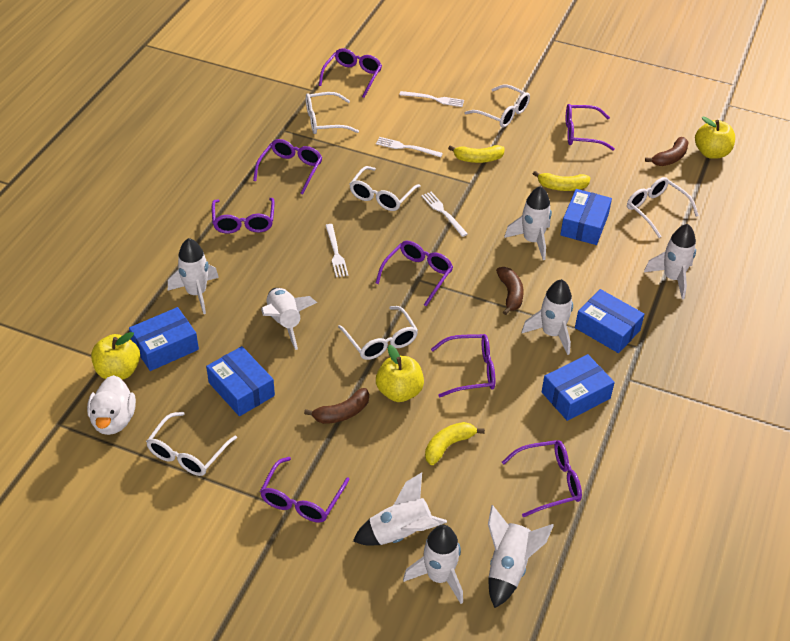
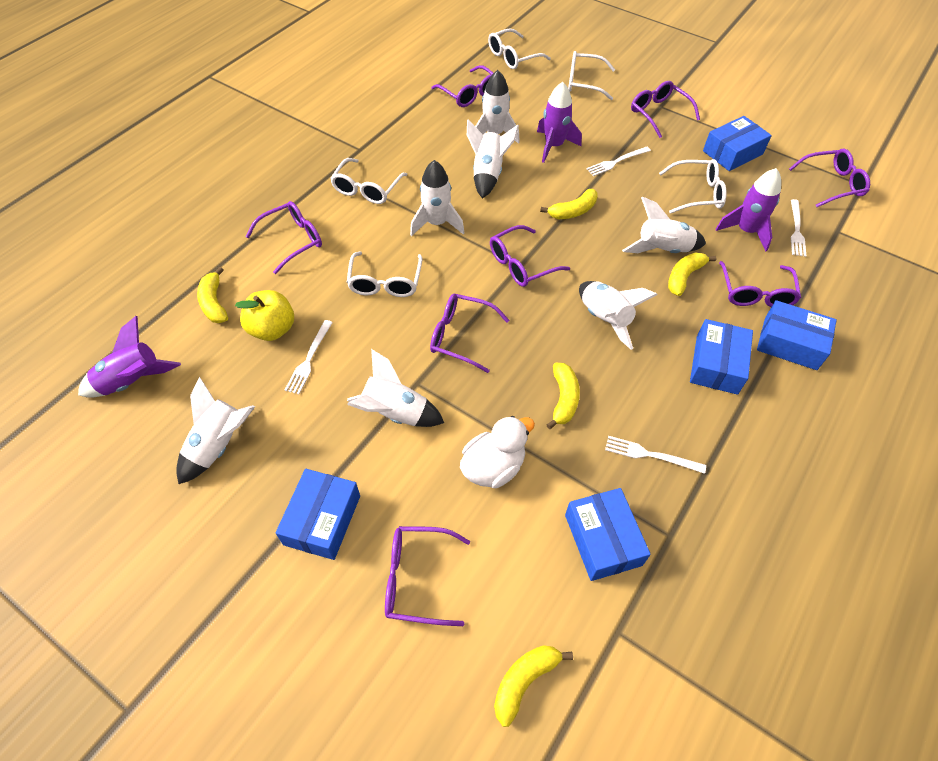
brown banana: [304,388,369,424] [496,267,524,315] [645,137,689,166] = 3 -> none = 0
purple rocket: none = 0 -> [78,316,181,398] [537,82,582,163] [716,168,781,252] = 3
white glasses: [146,412,237,476] [306,92,359,134] [338,306,418,360] [350,166,421,211] [465,85,530,128] [627,177,699,238] = 6 -> [330,158,408,204] [347,251,423,297] [488,28,551,69] [568,51,615,100] [659,159,727,214] = 5
white rocket: [168,238,219,314] [261,288,317,350] [353,472,447,546] [403,525,463,604] [488,505,554,608] [504,186,552,260] [521,279,573,355] [644,224,696,299] = 8 -> [176,377,255,484] [347,349,444,427] [410,160,465,236] [467,119,519,199] [475,70,520,144] [579,281,658,350] [622,197,706,253] = 7
yellow apple: [91,332,140,380] [376,345,424,402] [695,116,735,159] = 3 -> [235,290,294,341] = 1
yellow banana: [425,422,485,465] [448,145,505,163] [533,171,590,191] = 3 -> [197,267,228,323] [494,645,573,727] [540,189,598,219] [547,363,580,429] [668,253,716,296] = 5

